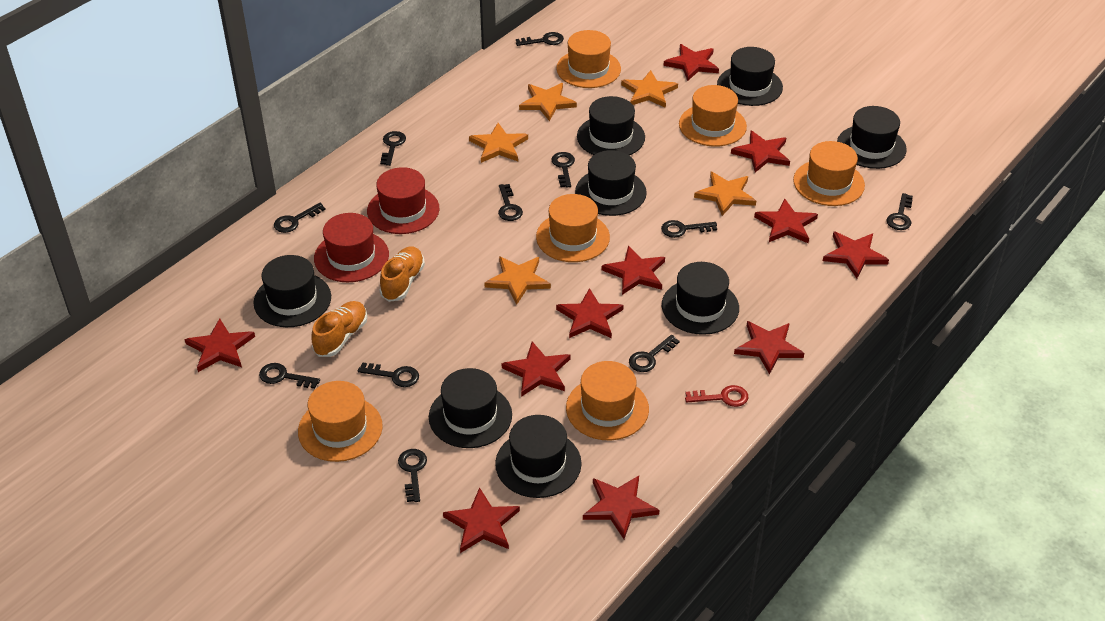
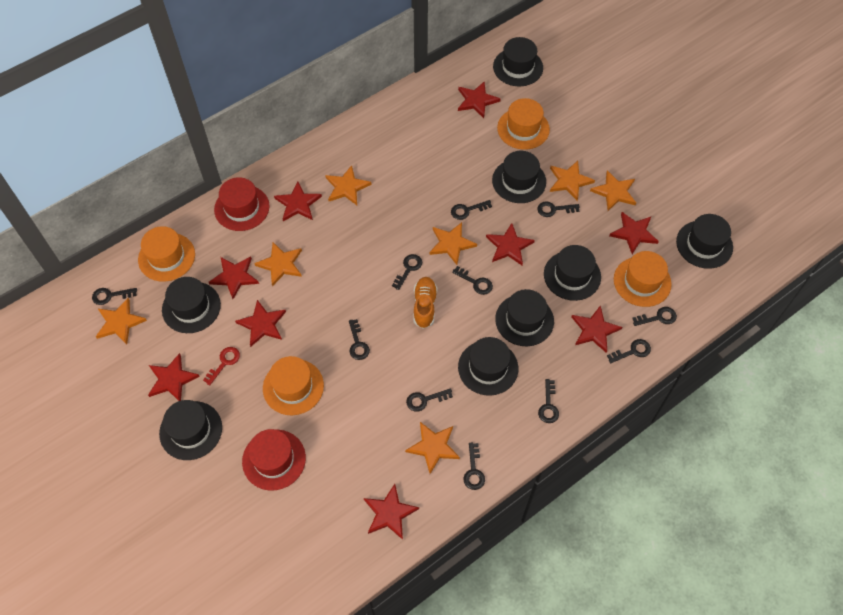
orange hat: [298,381,383,462] [536,194,610,262] [556,30,621,88] [566,361,649,440] [679,85,747,147] [793,141,865,206] = 6 -> [138,226,195,282] [263,356,324,415] [497,98,550,150] [614,251,672,307] = 4
orange shoe: [312,301,367,357] [380,246,425,302] = 2 -> [414,277,437,329] = 1
orange star: [469,123,528,163] [485,256,551,305] [519,83,577,121] [621,70,678,108] [694,172,756,216] = 5 -> [96,298,147,344] [254,242,302,286] [325,165,372,205] [405,422,460,474] [429,222,477,265] [550,161,595,201] [590,170,636,211] = 7
red star: [185,318,255,372] [443,487,520,553] [502,341,570,397] [556,288,624,338] [583,476,659,539] [602,246,665,295] [663,44,719,81] [731,131,790,172] [734,321,804,375] [754,199,818,243] [823,232,889,278] = 11 -> [148,353,200,401] [209,256,259,299] [235,300,286,347] [274,182,322,221] [364,484,419,540] [458,81,500,118] [486,223,535,265] [572,305,622,353] [609,212,659,254] = 9

